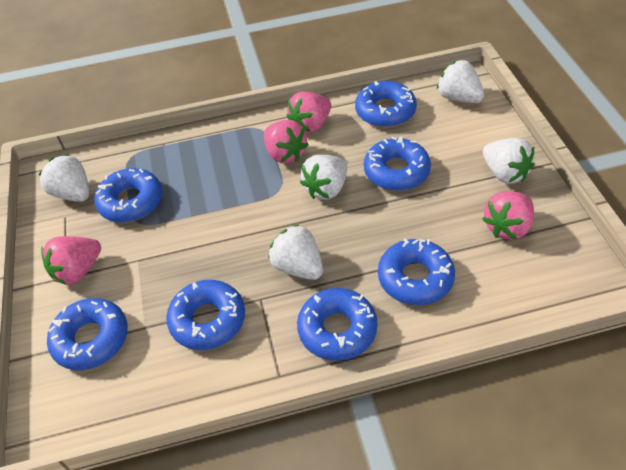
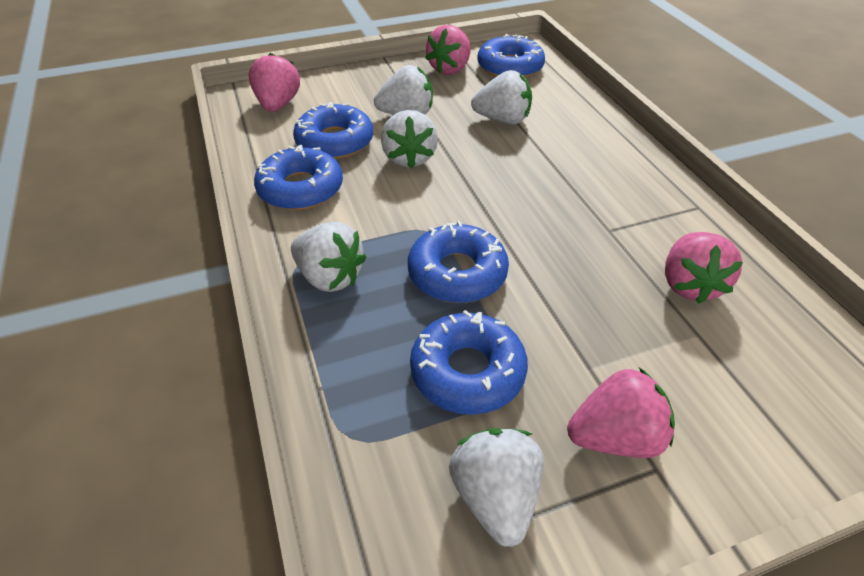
blue donut: [47,298,128,370] [94,168,162,222] [166,280,245,350] [297,288,378,361] [355,81,417,127] [364,136,431,191] [378,239,455,305] = 7 -> [254,145,343,210] [293,102,373,159] [408,221,509,303] [410,310,528,415] [477,34,545,78] = 5

